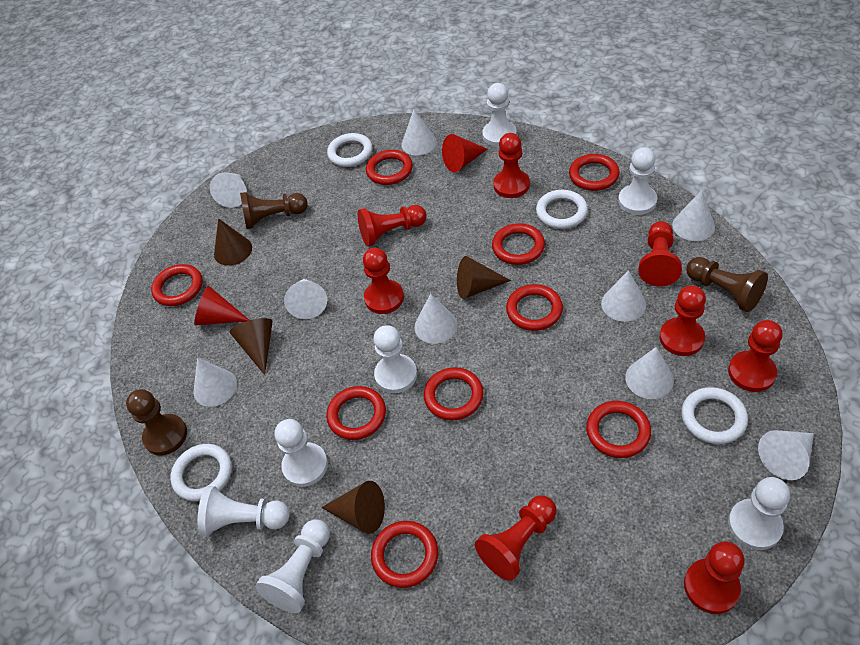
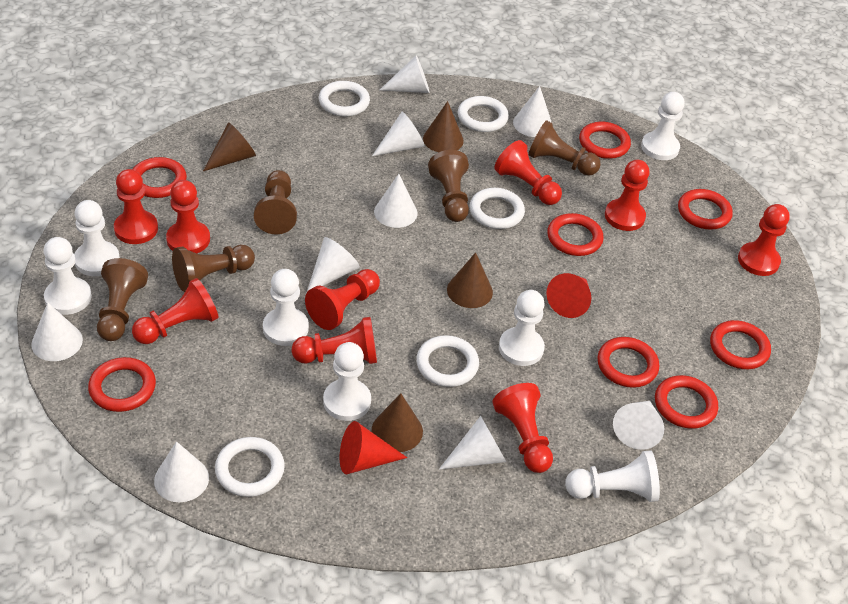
brown pawn: [126,389,187,455] [240,192,308,229] [687,257,768,312] = 3 -> [97,258,148,341] [172,245,255,292] [254,170,297,234] [428,150,469,222] [528,120,601,176] = 5
red pawn: [357,205,427,247] [363,248,404,314] [475,495,556,581] [493,133,530,198] [638,221,682,287] [659,285,706,356] [684,541,745,614] [728,320,783,392] = 8 -> [114,169,158,244] [132,278,218,344] [166,180,210,253] [292,317,377,364] [305,269,380,330] [492,383,553,473] [494,140,562,205] [605,160,649,231] [738,204,790,276] = 9
red ring: [151,264,203,306] [326,386,386,440] [366,150,413,185] [371,521,438,588] [424,367,484,421] [492,223,545,265] [506,284,563,331] [569,154,619,191] [586,401,651,458] = 9 -> [88,357,156,412] [132,157,187,198] [547,213,604,256] [579,122,631,159] [597,337,659,388] [655,375,718,429] [678,189,733,229] [710,320,771,369] = 8
white ring: [170,444,232,501] [327,133,373,167] [536,190,588,229] [681,387,748,444] = 4 -> [215,437,285,497] [319,81,370,116] [416,335,479,387] [458,96,509,132] [470,188,525,229] = 5

